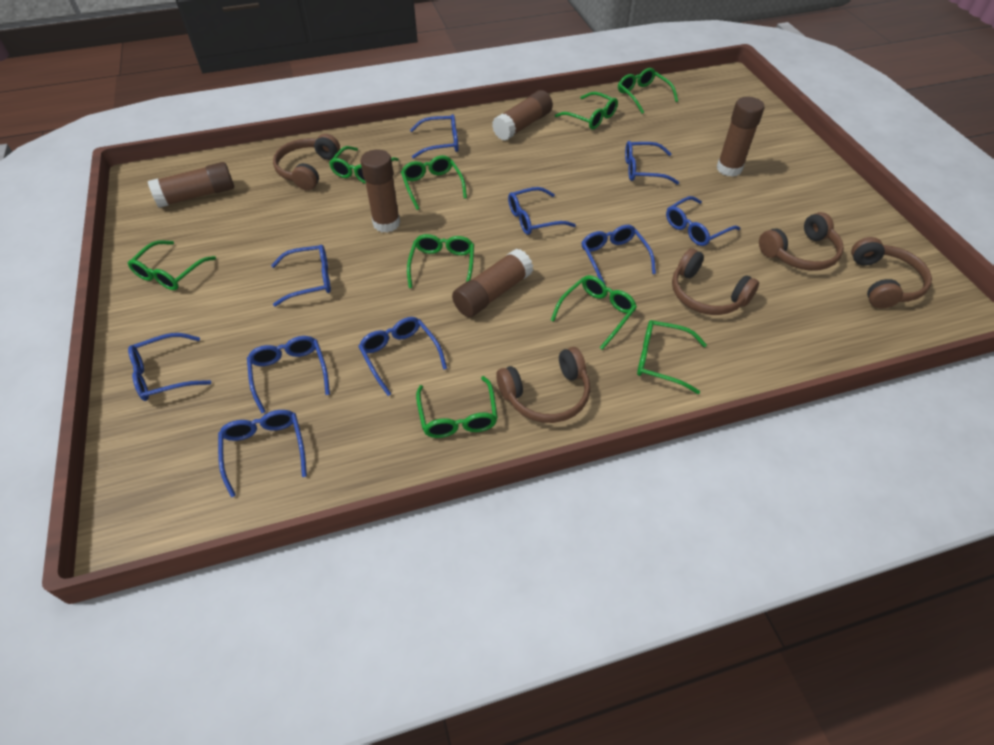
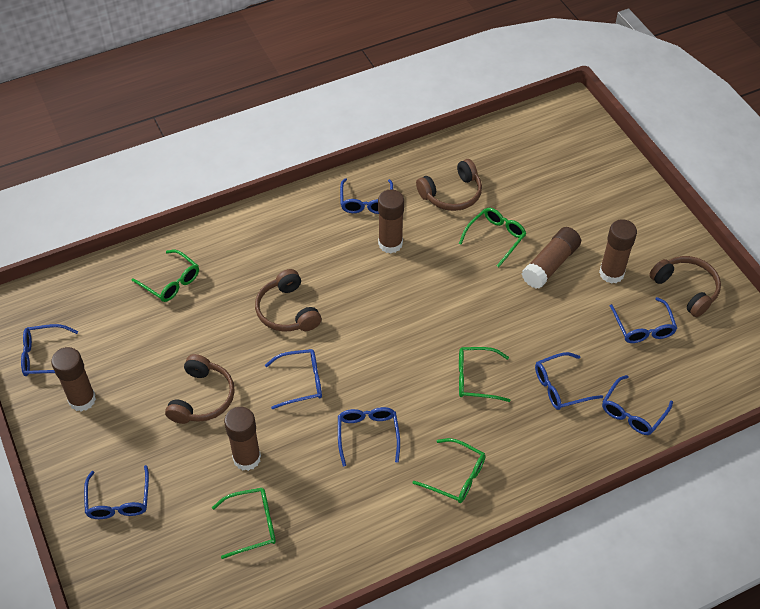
blue glasses: [128,333,211,401] [218,410,307,497] [247,336,330,413] [271,245,331,307] [358,317,447,396] [410,114,458,159] [508,187,576,235] [581,225,656,284] [625,141,679,185] [666,196,740,246] = 10 -> [21,324,78,376] [84,465,149,519] [265,349,322,409] [338,407,400,466] [340,178,393,214] [535,352,603,410] [602,375,673,435] [610,297,677,343] = 8
brown headphones: [273,134,340,190] [496,347,590,423] [672,248,759,315] [759,212,844,271] [851,237,932,309] = 5 -> [165,354,235,424] [255,269,321,332] [416,159,482,211] [650,256,721,317] = 4
green glasses: [128,240,216,290] [329,146,399,184] [401,155,467,210] [407,234,474,288] [416,376,498,438] [551,275,637,350] [555,92,618,129] [618,68,678,114] [637,320,707,394] = 9 -> [131,250,199,302] [212,488,276,559] [413,438,486,503] [459,207,526,267] [459,347,511,402] = 5

